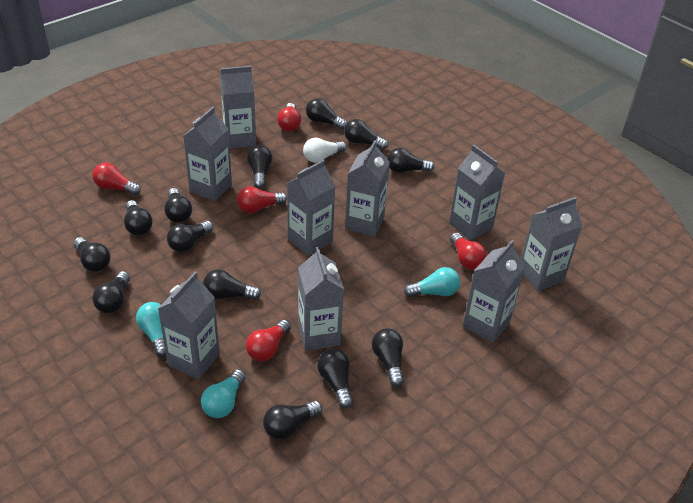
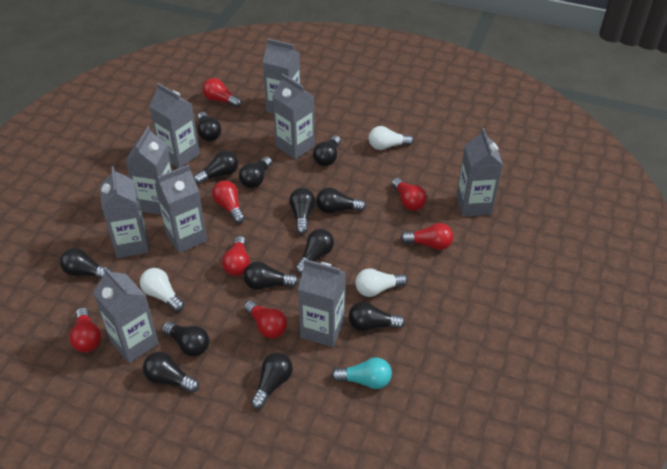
red light bulb: [92,163,141,195] [237,186,287,213] [246,320,291,362] [277,103,301,132] [450,233,487,270] = 5 -> [70,308,101,352] [202,78,242,108] [212,181,245,223] [222,236,250,276] [244,300,287,339] [392,178,427,211] [400,223,453,250] = 7
turquoise light bulb: [136,302,166,357] [201,369,246,418] [404,267,460,297] = 3 -> [331,358,392,389] = 1
white light bulb: [303,138,347,163] = 1 -> [140,268,184,312] [355,268,408,297] [369,126,414,150] = 3

